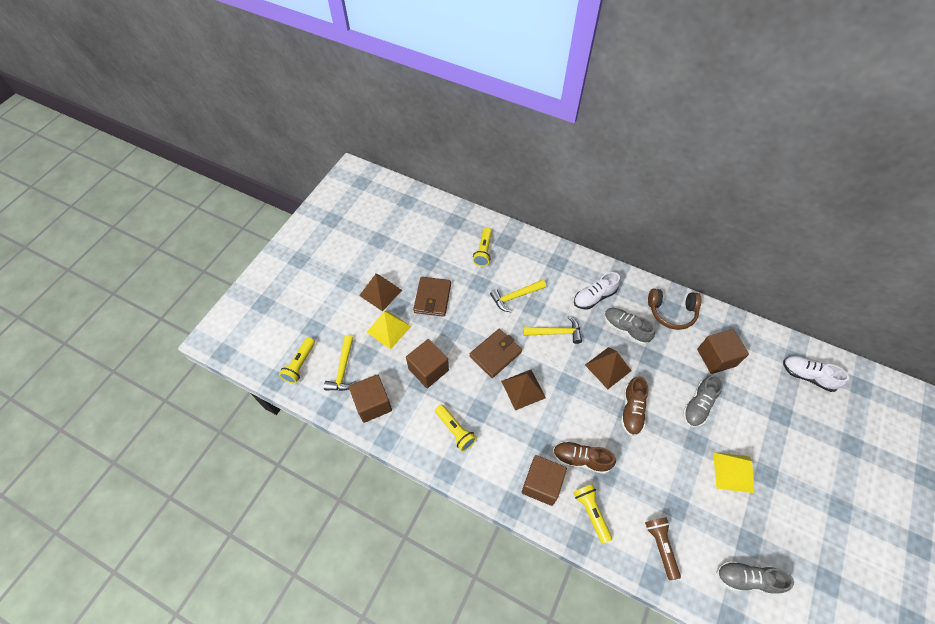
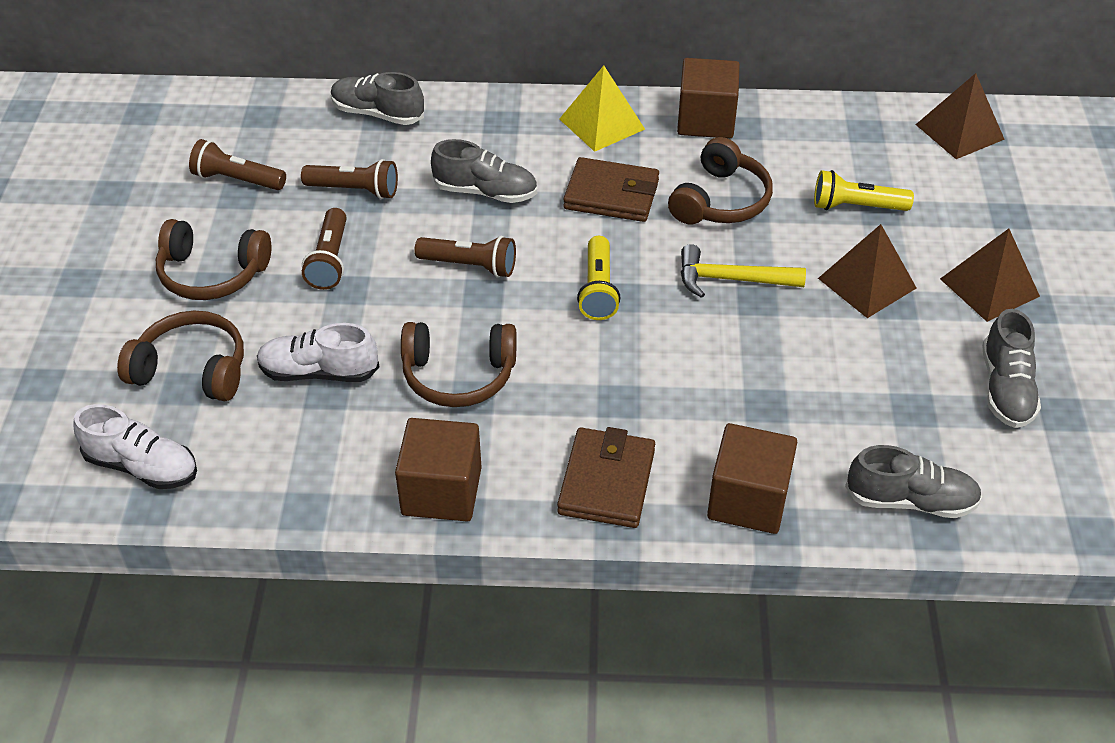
brown cube: [349,374,392,423] [406,339,449,388] [522,455,567,506] [697,329,749,374] = 4 -> [395,418,482,521] [677,58,740,139] [707,423,797,534] = 3
brown flashlight: [645,517,681,580] = 1 -> [189,139,286,190] [301,159,398,199] [302,208,347,290] [414,236,516,278] = 4
brown headphones: [648,289,702,330] = 1 -> [117,311,244,401] [156,219,271,300] [401,322,517,407] [668,137,773,224] = 4
brown shoe: [553,441,616,474] [621,376,648,436] = 2 -> none = 0
grey shoe: [604,308,655,345] [683,375,723,427] [716,561,794,595] = 3 -> [331,72,424,125] [431,139,537,203] [845,445,982,518] [982,309,1041,428] = 4
yellow flashlight: [279,337,315,384] [435,405,477,451] [473,228,492,267] [573,484,612,544] = 4 -> [577,236,620,320] [814,170,914,211] = 2
yellow hammer: [324,335,357,391] [490,279,546,312] [523,316,582,344] = 3 -> [681,244,806,298] = 1
yellow pyramid: [367,310,411,349] [713,452,754,493] = 2 -> [560,65,645,152] = 1

